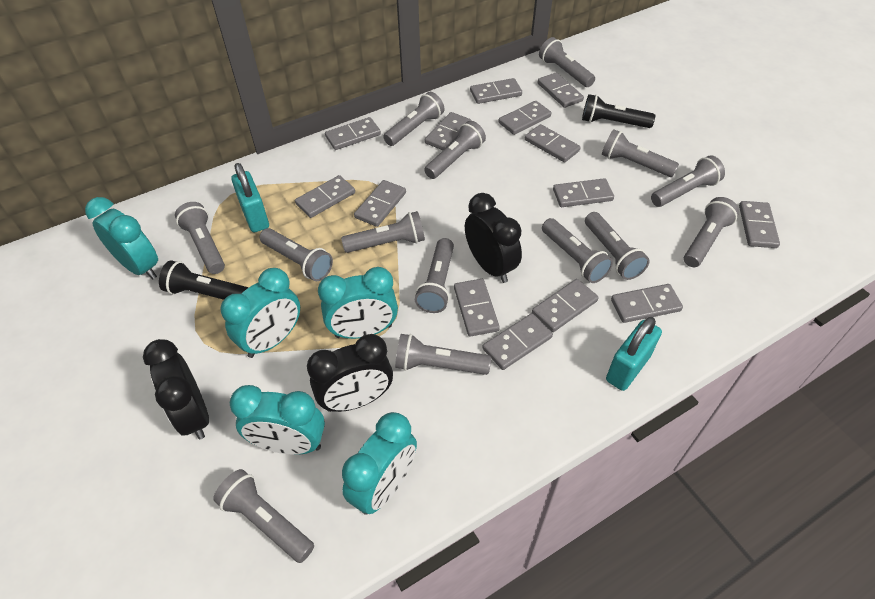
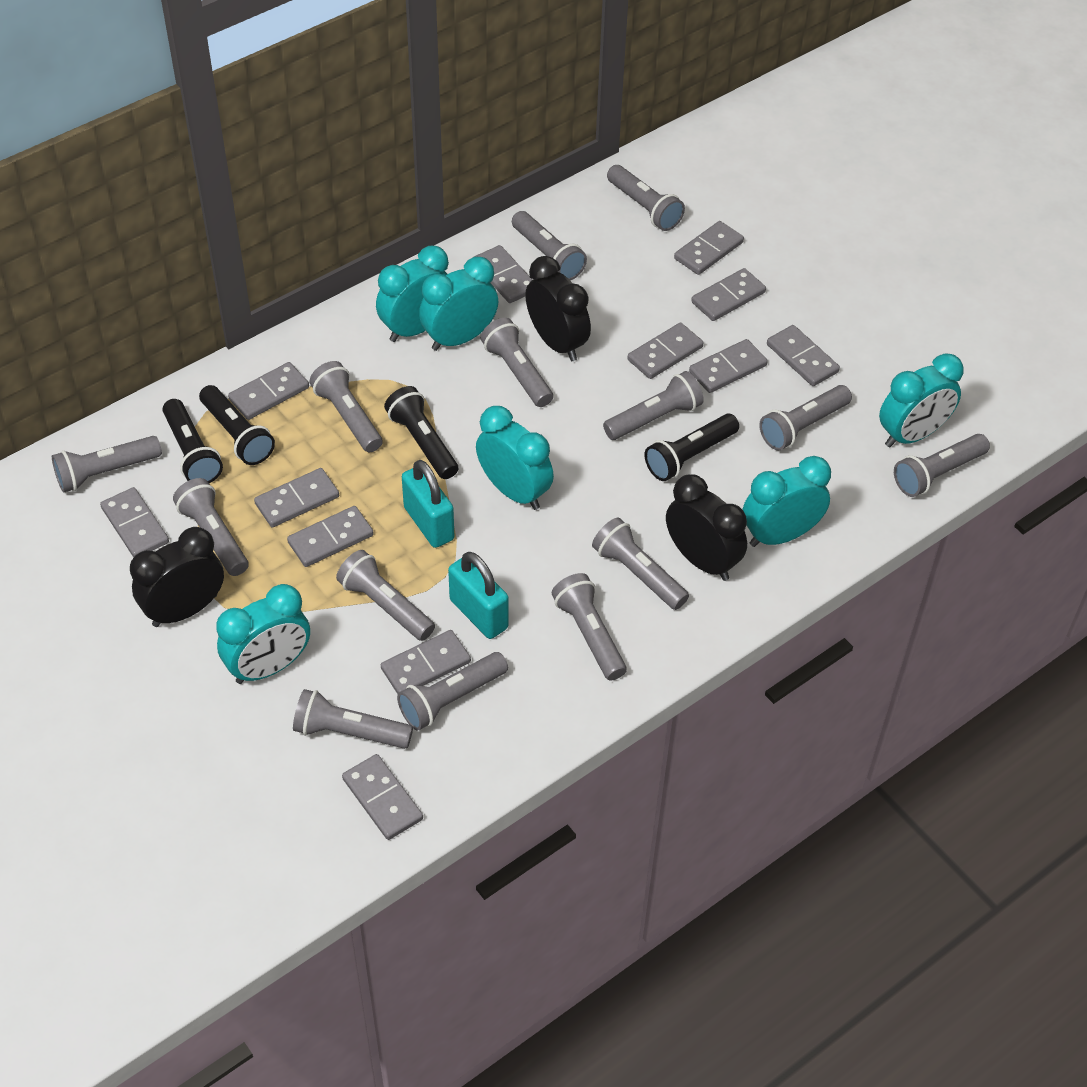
black flashlight: [159,260,248,300] [582,94,655,128] = 2 -> [162,399,223,483] [199,385,275,465] [384,386,458,479] [644,414,739,481] = 4
grey domino: [295,175,355,218] [325,117,381,150] [354,180,406,227] [425,112,471,150] [454,279,500,337] [470,78,522,104] [482,313,553,370] [498,101,551,135] [525,124,581,162] [532,279,599,332] [537,72,584,108] [553,178,614,207] [611,284,683,323] [739,201,780,248] = 14 -> [100,487,169,557] [228,362,309,420] [254,468,339,528] [287,506,374,567] [342,754,423,840] [381,630,471,694] [474,245,533,303] [627,323,704,379] [674,221,744,275] [689,339,768,393] [691,268,766,321] [767,325,840,386] = 12
turquoise clock: [85,197,158,280] [220,268,300,358] [230,385,325,455] [318,267,398,339] [342,412,417,514] = 5 -> [216,584,310,684] [376,246,449,342] [419,257,499,351] [476,406,554,510] [743,456,831,547] [879,353,964,447] = 6

